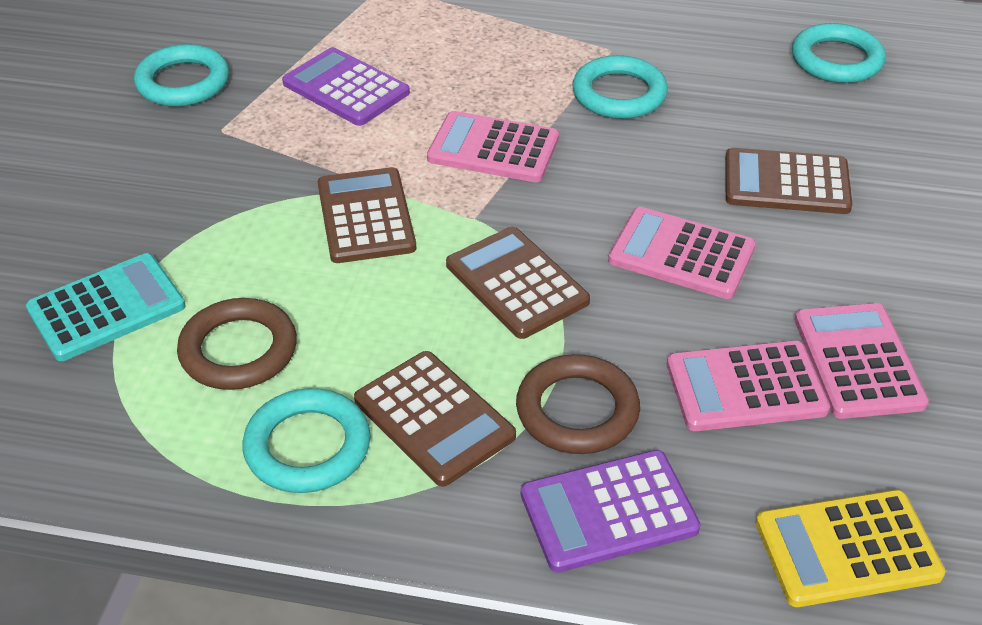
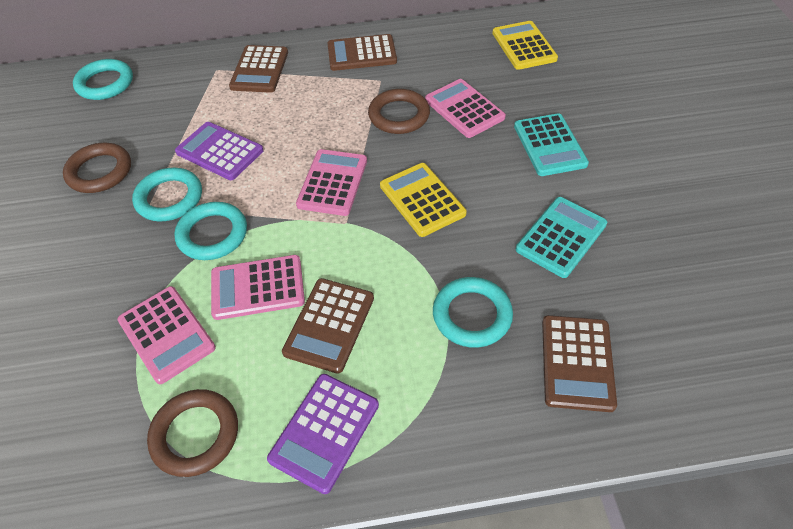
brown ring: [177,298,297,390] [516,354,640,454] = 2 -> [63,143,131,193] [147,389,238,477] [368,89,430,134] = 3
turquoise calculator: [26,253,186,361] = 1 -> [514,113,589,176] [516,197,607,278] = 2
yellow calculator: [756,490,945,607] = 1 -> [380,163,467,237] [492,21,558,70] = 2

